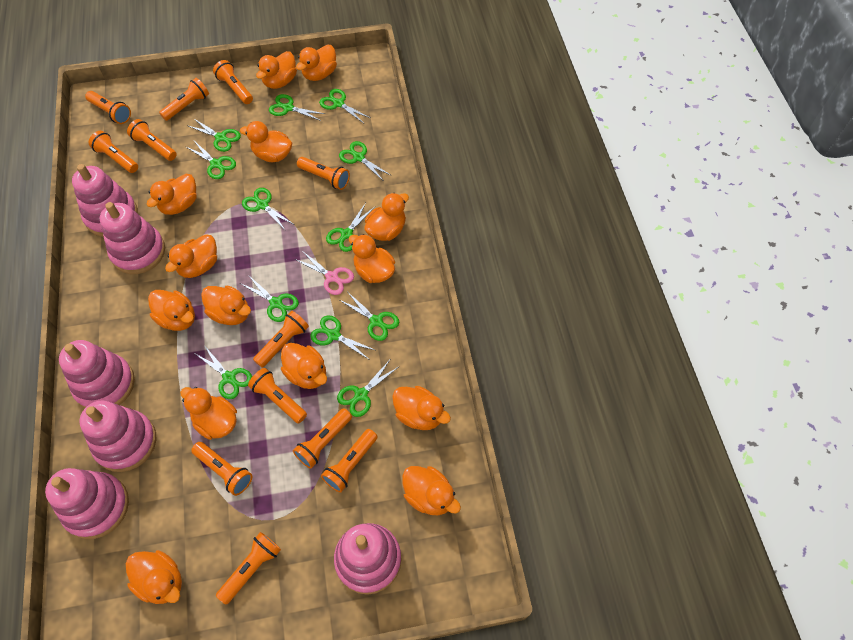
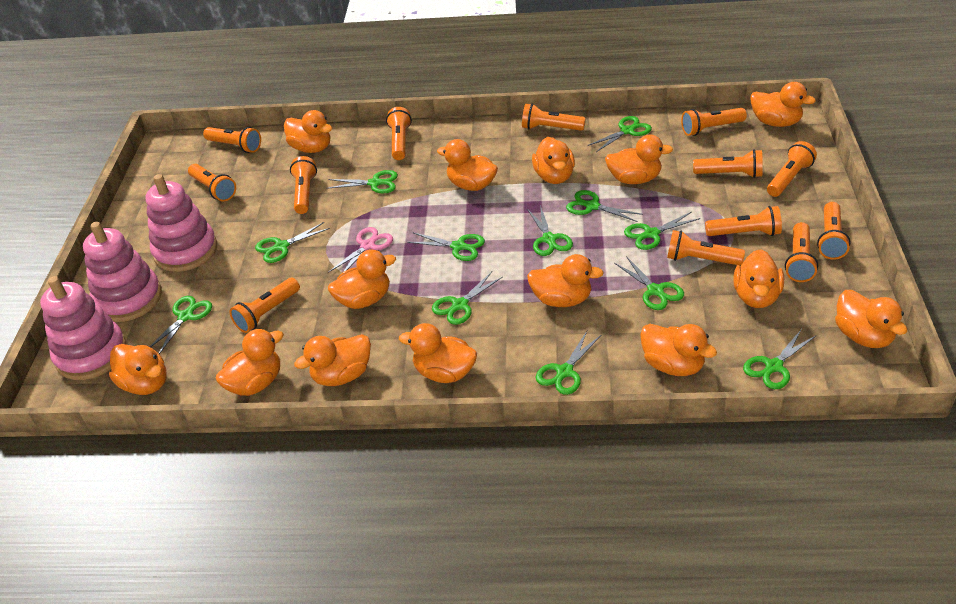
orange flashlight: [85,91,131,124] [89,131,138,173] [127,119,177,161] [159,78,209,121] [191,442,253,496] [213,60,253,104] [216,532,281,605] [248,368,307,423] [253,311,309,368] [293,408,352,469] [297,157,350,190] [321,429,378,493] = 12 -> [188,164,236,201] [203,127,261,153] [229,278,300,333] [290,156,317,214] [386,107,412,160] [522,103,586,131] [667,230,745,266] [681,108,747,136] [693,149,763,178] [705,206,782,236] [767,141,817,197] [785,222,818,282] [817,202,851,260] = 13
pink stacking toy: [45,468,129,539] [59,340,135,408] [72,164,138,237] [79,400,156,472] [100,202,165,274] [334,523,402,595] = 6 -> [40,276,127,380] [83,222,162,322] [146,174,217,272] = 3

